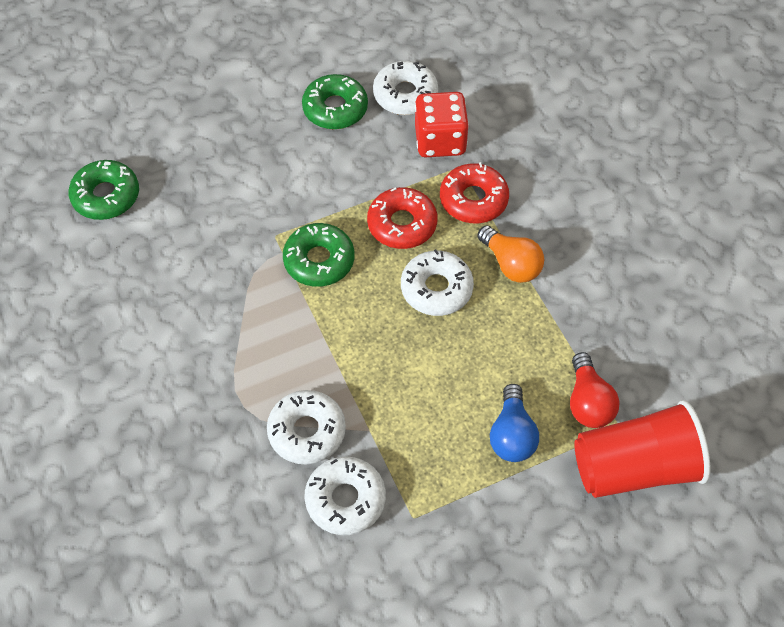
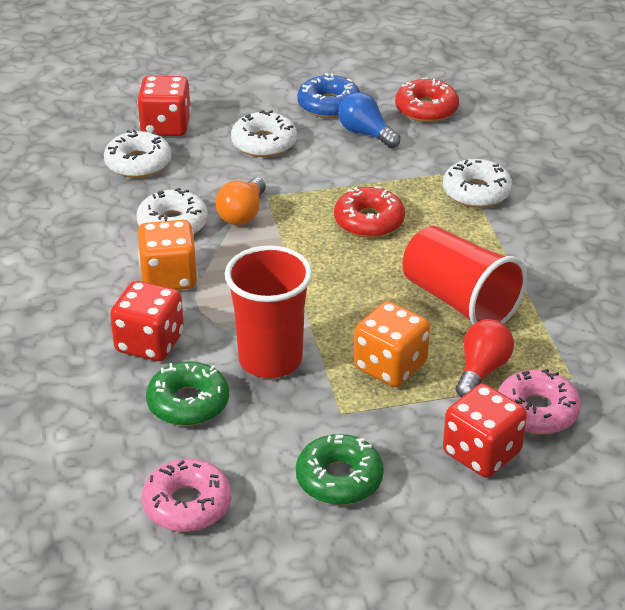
blue donut: none = 0 -> [297,73,360,118] = 1
green donut: [69,160,139,220] [283,223,354,287] [302,74,368,129] = 3 -> [146,361,229,426] [296,434,384,505] = 2
orange dice: none = 0 -> [138,220,198,290] [354,301,430,387] = 2
pink donut: none = 0 -> [142,459,231,532] [498,369,581,434] = 2
red cup: [574,400,710,498] = 1 -> [225,245,312,378] [403,226,527,325] = 2
red dice: [415,92,469,157] = 1 -> [110,281,184,361] [137,76,191,136] [443,384,527,478] = 3

